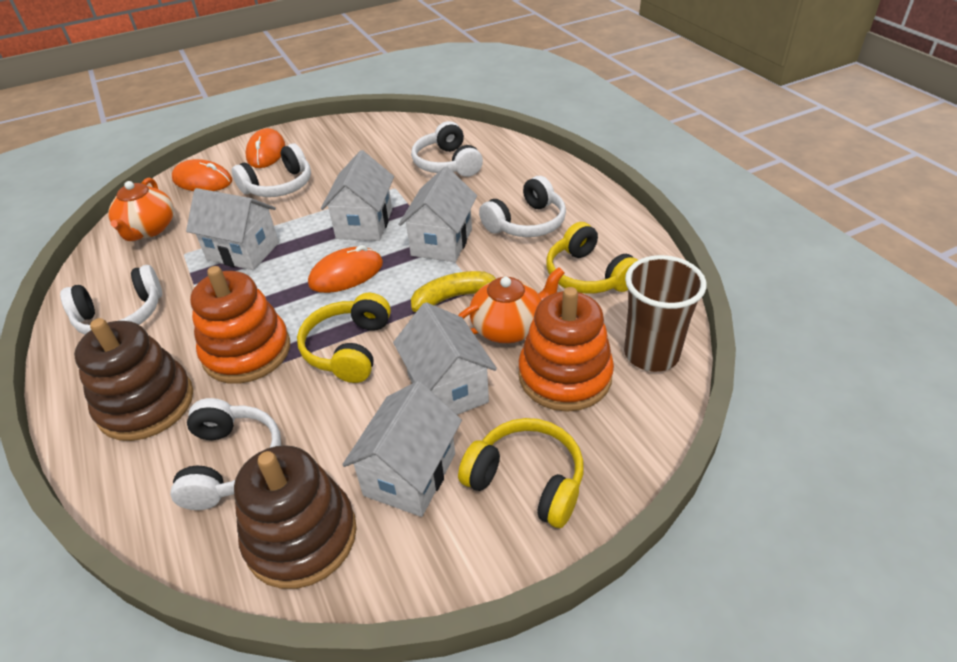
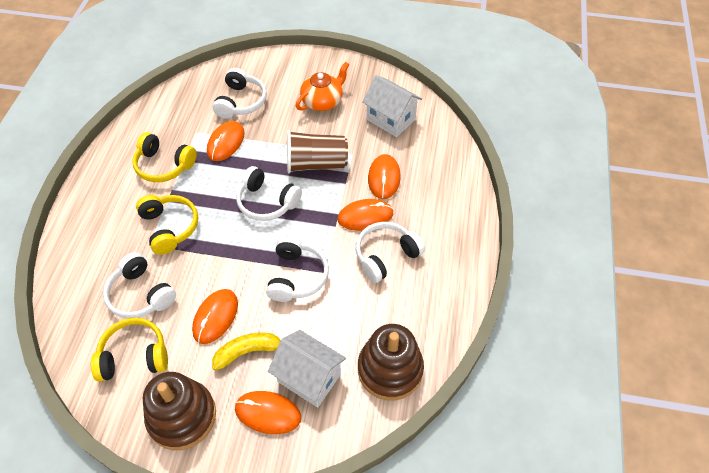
orange mouse: [172,159,232,191] [246,128,285,168] [308,245,383,293] = 3 -> [192,289,238,344] [207,121,245,161] [235,391,301,434] [338,199,394,231] [368,154,401,199] = 5
orange stacking toy: [190,266,290,384] [518,287,614,412] = 2 -> none = 0
orange teapot: [108,178,174,241] [458,267,565,343] = 2 -> [296,62,349,111] = 1
white house: [186,188,279,270] [321,150,394,241] [342,381,462,517] [393,302,497,415] [398,166,477,262] = 5 -> [268,330,346,408] [363,75,422,137] = 2

